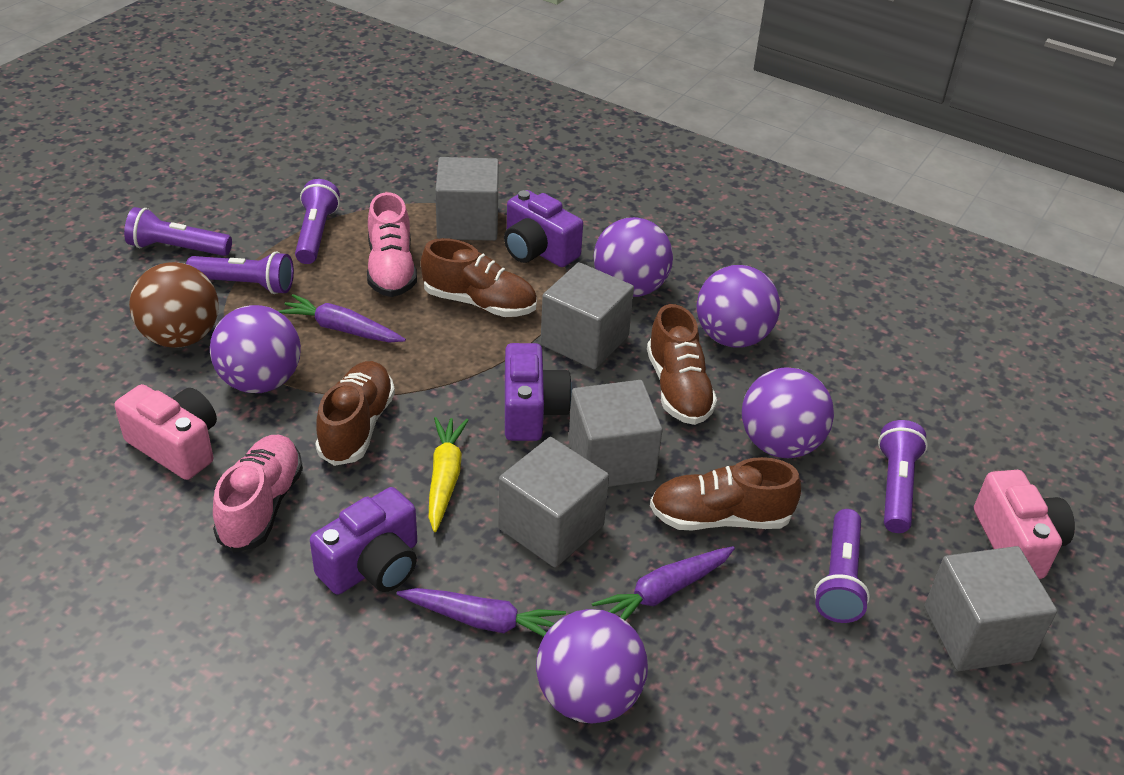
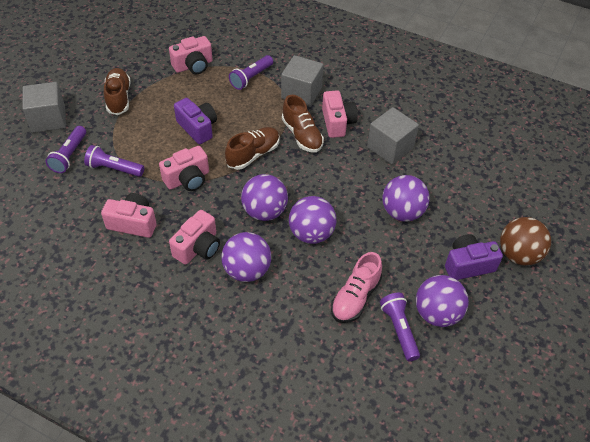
brown shoe: [315,361,395,466] [421,238,537,317] [647,304,717,425] [650,457,801,531] = 4 -> [104,68,131,115] [225,127,280,170] [282,95,324,153] = 3
grey cube: [435,157,499,241] [498,437,609,568] [541,262,634,370] [568,380,663,487] [924,546,1057,671] = 5 -> [22,82,66,133] [281,55,323,107] [367,107,419,165] = 3
pink camera: [115,384,217,480] [974,470,1075,579] = 2 -> [101,193,157,238] [159,146,209,191] [169,36,213,74] [169,210,220,265] [322,90,358,138] = 5
pink shoe: [213,435,303,553] [367,192,417,297] = 2 -> [331,252,382,323] = 1
purple camera: [310,487,417,595] [504,190,583,267] [505,343,572,441] = 3 -> [174,98,217,144] [445,234,503,280] = 2
purple carrot: [278,294,406,342] [397,588,566,637] [592,546,735,620] = 3 -> none = 0
purple flashlight: [124,207,232,256] [186,251,294,294] [295,179,340,264] [814,509,870,623] [878,420,928,533] = 5 -> [45,126,86,173] [84,145,144,177] [229,55,273,90] [380,293,420,361] = 4
yellow carrot: [428,417,469,532] = 1 -> none = 0

